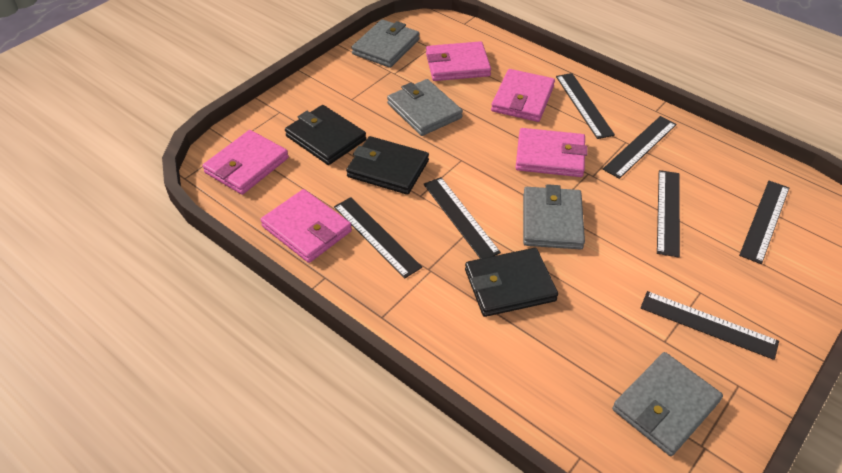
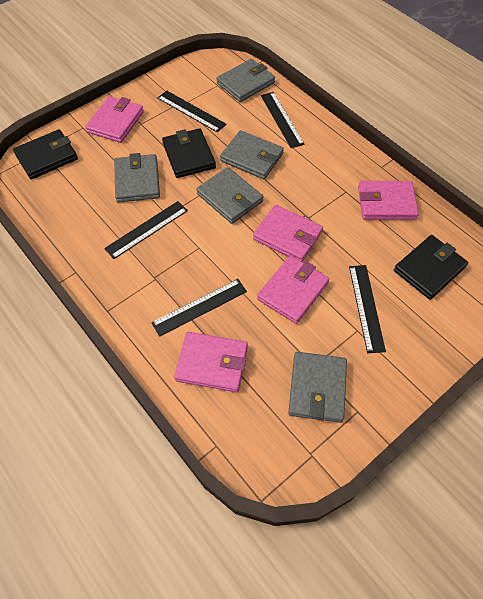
black ruler: [334,197,422,278] [424,177,501,259] [556,73,615,139] [603,116,677,179] [641,291,779,360] [657,170,680,257] [739,181,789,264] = 7 -> [104,201,188,259] [151,279,247,337] [158,90,226,132] [261,92,305,148] [349,265,386,353] = 5
grey wallet: [351,19,420,68] [387,79,463,136] [523,184,585,250] [612,352,723,456] = 4 -> [114,153,160,203] [196,167,263,224] [217,59,275,102] [220,130,284,179] [288,352,347,423] = 5

